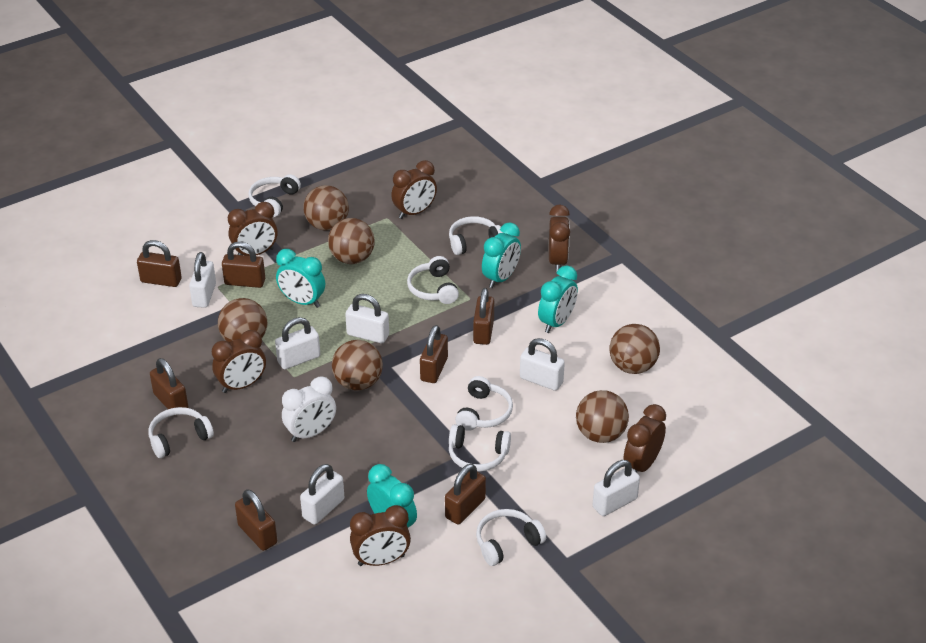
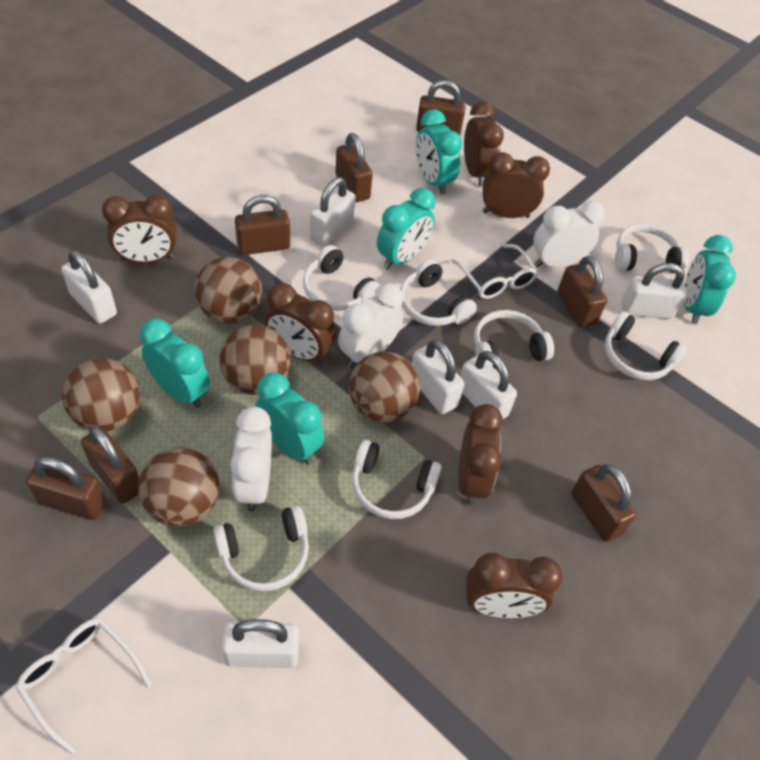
brown ball: [218,298,267,342] [303,185,349,231] [328,218,375,264] [332,340,383,391] [576,390,629,443] [610,324,660,374] = 6 -> [62,358,140,431] [138,447,220,527] [194,257,262,324] [219,324,291,395] [349,351,420,423] = 5
turquoise clock: [276,249,325,308] [367,464,417,527] [482,222,521,288] [538,265,578,333] = 4 -> [140,319,210,408] [255,373,324,465] [377,188,435,270] [416,109,462,195] [684,235,736,324] = 5
white clock: [282,377,336,442] = 1 -> [230,407,272,511] [338,283,403,368] [534,200,605,267] = 3
white glasses: none = 0 -> [16,618,151,754] [451,244,538,299] = 2

